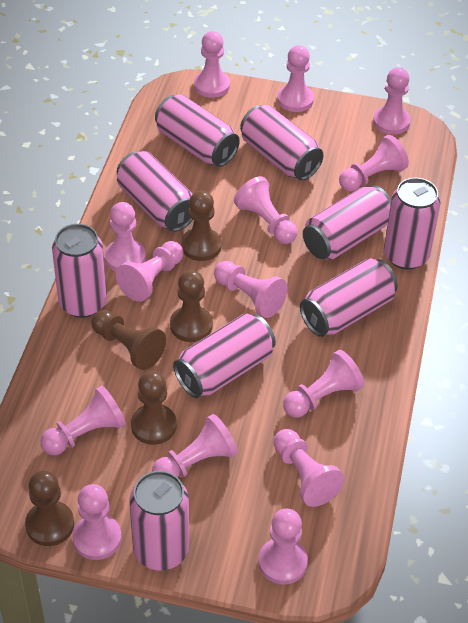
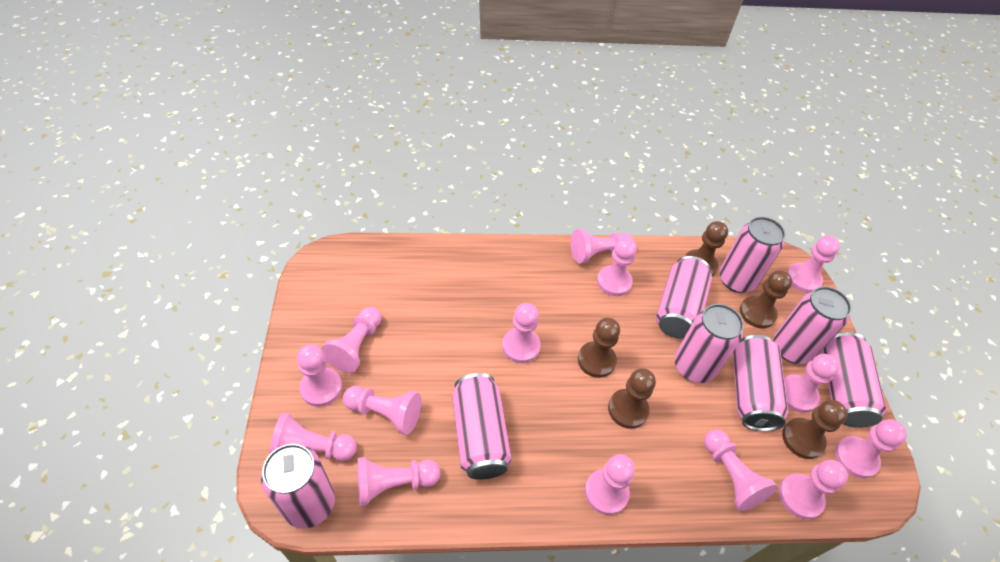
pink can: [52,224,107,318] [117,151,193,232] [130,471,189,571] [155,94,240,167] [173,313,276,398] [240,105,324,181] [300,258,398,337] [303,185,391,260] [384,178,441,270] = 9 -> [261,444,335,529] [452,373,512,480] [656,256,712,339] [674,304,744,383] [719,217,785,293] [733,335,788,431] [773,286,852,364] [823,332,887,428] = 8

